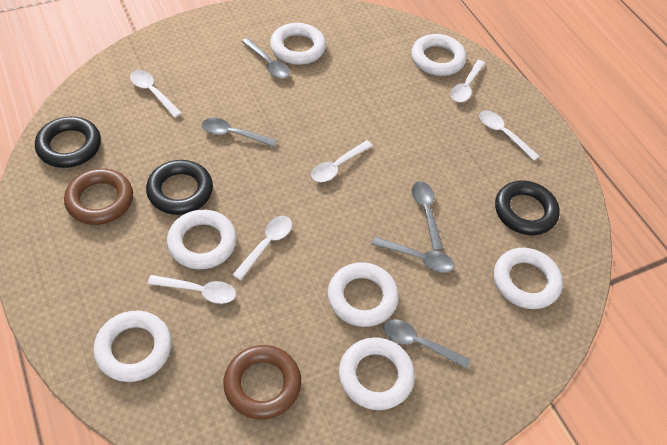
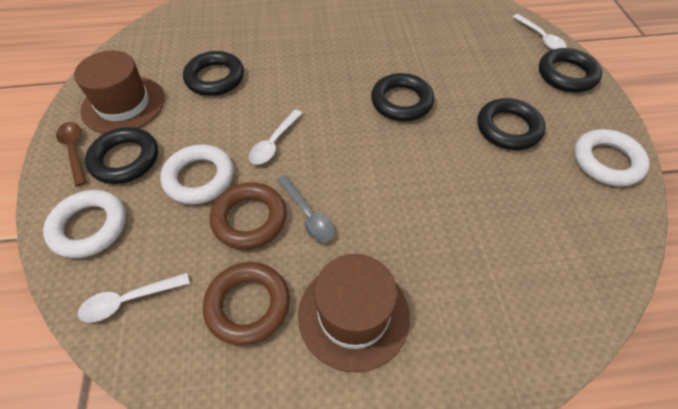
black ring: [35,116,101,168] [146,160,213,215] [495,181,560,235] = 3 -> [85,127,158,184] [183,51,244,96] [371,73,434,121] [478,98,546,150] [539,48,602,92] = 5
brown hat: none = 0 -> [74,50,165,133] [298,254,410,372] = 2
brown spoon: none = 0 -> [56,122,87,187] = 1
grey spoon: [202,118,277,147] [241,38,290,78] [371,237,454,273] [383,319,471,369] [412,181,443,251] = 5 -> [277,175,335,242] = 1
white ring: [93,311,172,382] [167,209,237,269] [270,23,326,65] [328,262,399,327] [339,337,415,410] [411,34,466,76] [494,248,563,309] = 7 -> [43,190,126,258] [160,145,234,204] [574,129,650,186] = 3
white spoon: [130,70,182,118] [148,275,236,304] [232,216,292,280] [311,140,373,182] [451,60,485,102] [479,111,540,161] = 6 -> [78,273,190,322] [249,110,303,165] [513,14,567,50] = 3

